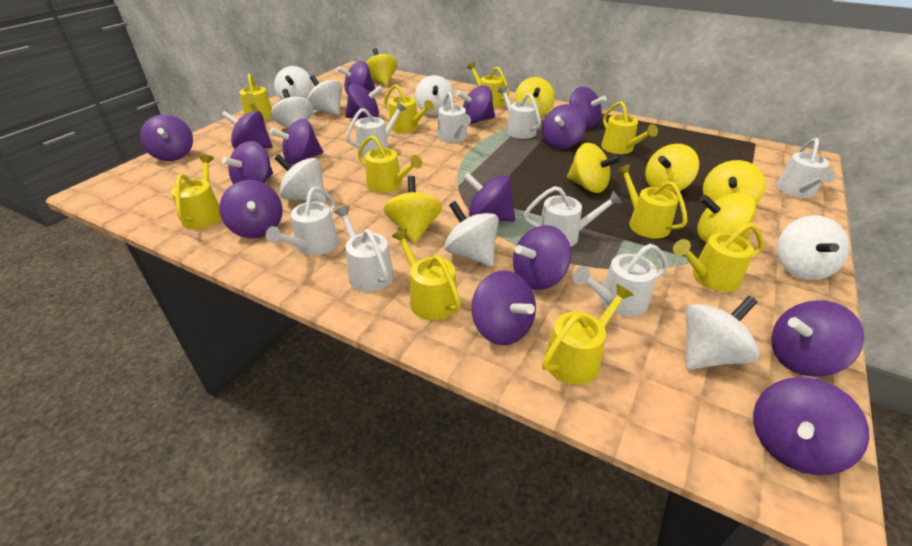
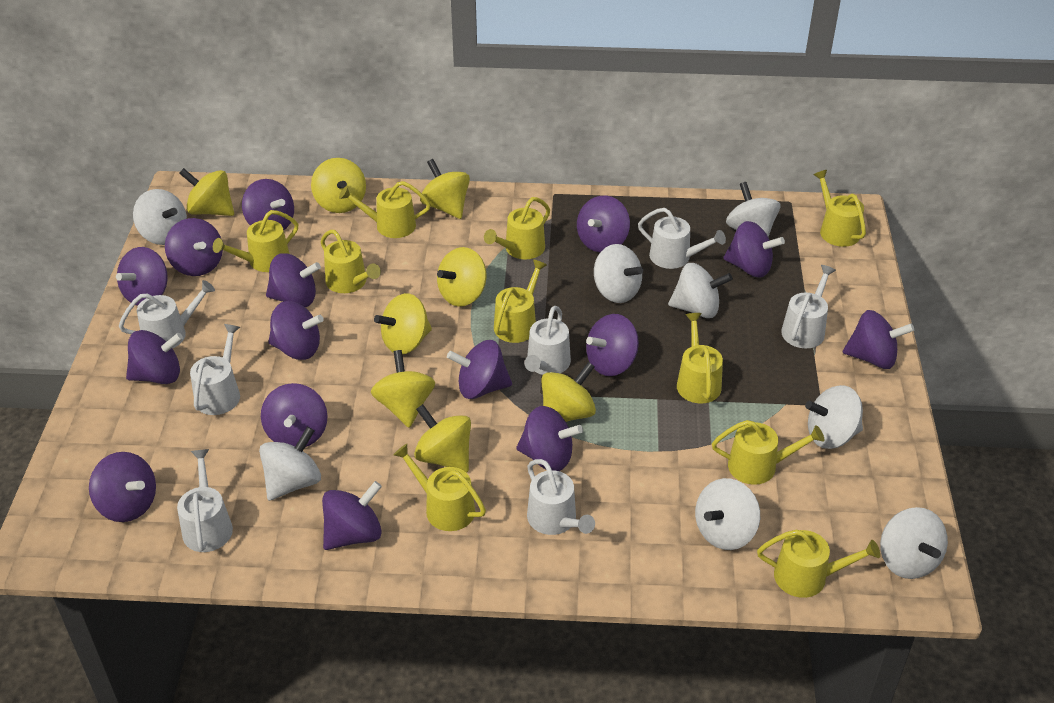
white watering can: [266,187,338,256] [334,206,394,292] [346,102,406,156] [437,92,471,143] [498,86,541,139] [524,186,622,247] [573,244,668,317] [776,138,836,198] = 8 -> [119,280,215,348] [177,449,233,552] [190,324,240,415] [524,306,571,375] [527,459,595,535] [638,208,726,269] [781,265,836,348] = 7
yellow spinning top: [366,48,397,86] [384,176,442,244] [515,77,555,116] [567,143,621,193] [645,144,699,193] [697,193,756,242] [703,160,766,204] = 7 -> [179,168,234,216] [311,158,366,213] [371,350,435,428] [374,293,432,354] [414,404,471,472] [420,159,470,219] [437,247,486,307] [541,362,596,422] = 8

